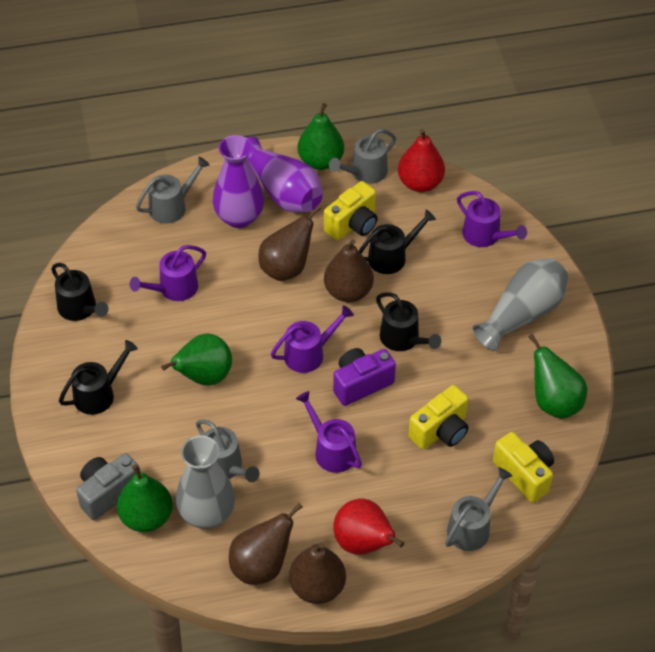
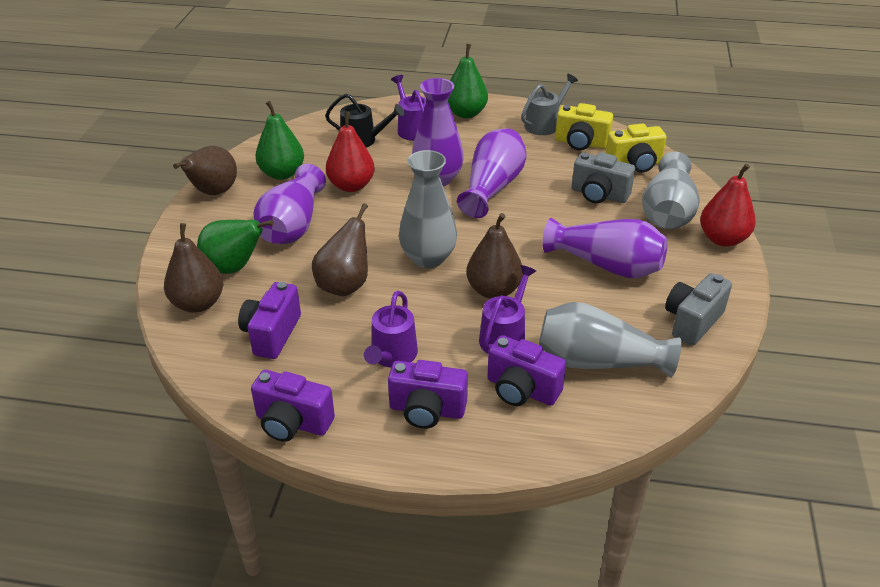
black watering can: [51,263,109,321] [59,340,138,415] [359,210,436,274] [376,292,441,351] = 4 -> [325,94,404,147] = 1
green pear: [117,464,173,532] [161,334,232,386] [298,103,344,170] [528,334,587,419] = 4 -> [197,220,274,274] [255,101,304,180] [448,44,488,118] = 3
grey camera: [76,453,141,520] = 1 -> [572,152,635,203] [665,273,732,346] = 2
grey vase: [176,436,235,529] [472,258,568,351] = 2 -> [399,150,457,268] [539,302,681,378] [642,152,699,229] = 3
grey watering can: [136,157,210,224] [196,419,260,482] [329,129,396,184] [445,467,512,551] = 4 -> [521,74,578,135] = 1
purple camera: [333,348,396,406] = 1 -> [238,282,301,359] [251,370,335,442] [388,360,468,429] [487,335,566,406] = 4
purple vase: [213,135,264,228] [247,137,323,213] = 2 -> [254,164,326,244] [412,78,464,186] [457,128,527,218] [542,218,668,278] = 4
purple watering can: [130,245,206,301] [271,305,354,373] [296,391,362,473] [457,191,527,247] = 4 -> [364,291,418,367] [391,75,427,141] [479,265,536,354] = 3
yellow camera: [324,181,378,241] [408,385,468,449] [493,432,554,503] = 3 -> [555,103,613,150] [606,124,667,172] = 2

